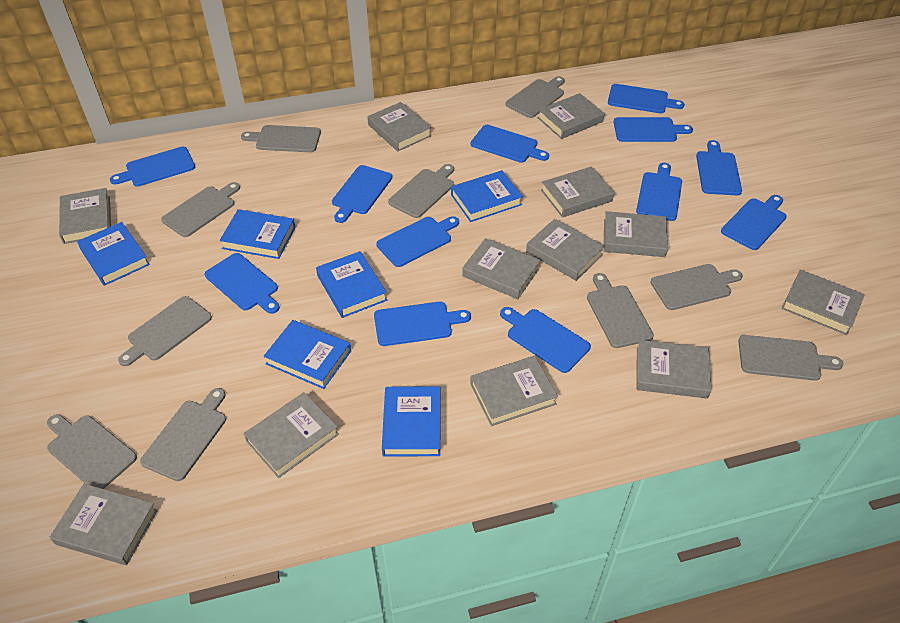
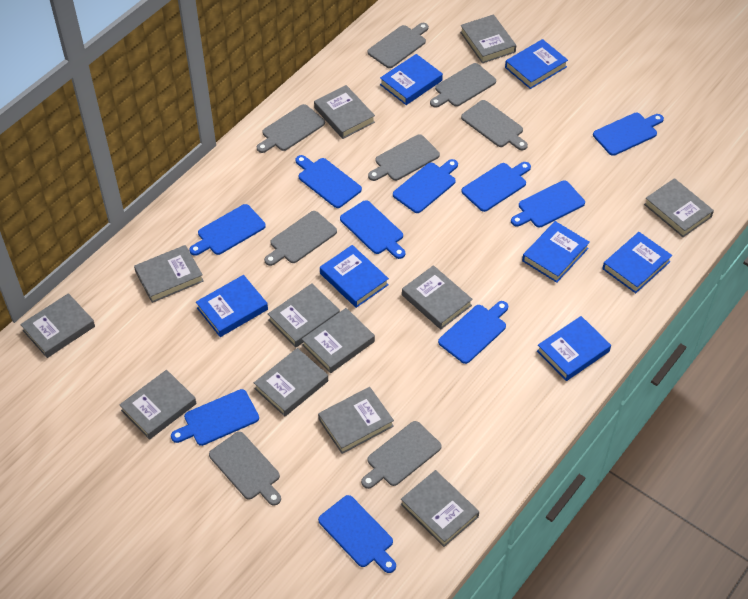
blue book: [77,222,150,286] [219,209,295,259] [263,320,351,389] [316,251,387,318] [382,387,441,457] [451,170,523,222] = 6 -> [196,275,268,337] [320,245,389,308] [380,54,443,105] [505,39,568,89] [522,221,590,283] [537,316,611,381] [602,232,672,293] = 7
blue cutting board: [110,147,195,187] [205,253,280,314] [332,165,392,223] [374,302,471,346] [376,216,459,267] [471,125,549,163] [500,307,591,373] [608,84,685,113] [613,117,693,142] [636,163,682,221] [696,140,742,195] [721,195,787,250] = 12 -> [171,389,259,446] [189,204,266,256] [295,155,362,208] [318,495,396,573] [340,200,405,259] [393,159,458,213] [438,301,508,364] [461,162,531,212] [511,180,585,228] [593,113,664,156] = 10
grey cutting board: [47,414,137,489] [118,296,212,366] [140,388,226,481] [161,182,240,237] [241,125,321,153] [388,164,454,218] [505,76,565,118] [587,273,654,348] [650,264,743,310] [738,335,843,381] = 10 -> [209,432,281,506] [257,104,325,153] [264,211,337,266] [361,421,442,489] [367,23,429,68] [368,134,440,181] [430,63,496,108] [461,100,528,150] = 8

